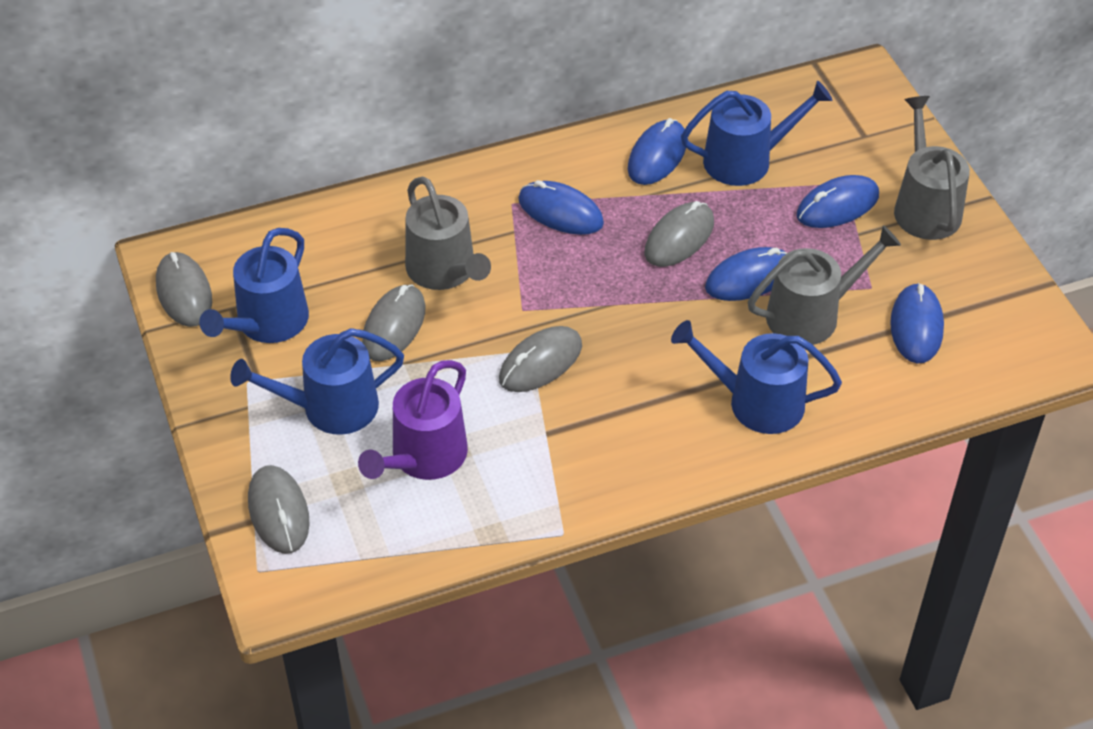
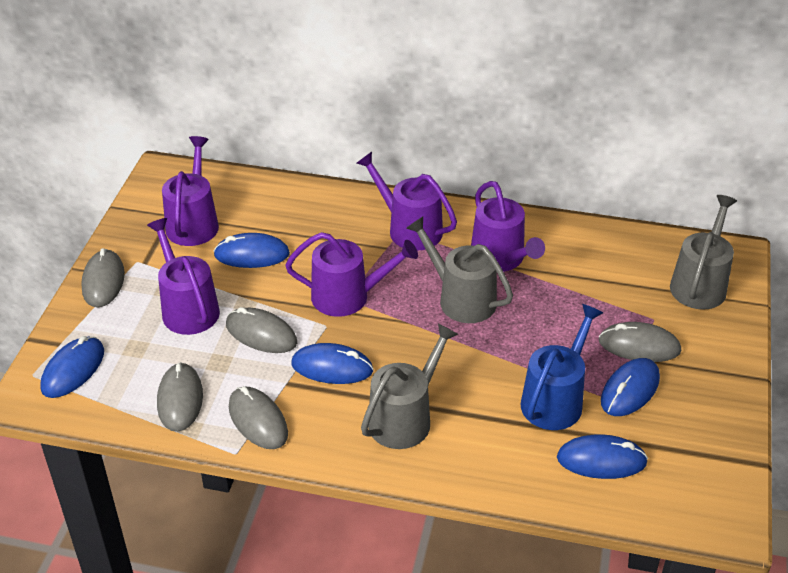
blue watering can: [199,228,309,343] [230,328,404,435] [671,320,842,434] [681,81,832,186] = 4 -> [520,304,603,430] = 1
purple watering can: [358,360,468,480] = 1 -> [147,218,220,335] [162,136,219,246] [285,232,418,317] [357,152,457,251] [471,181,545,272] = 5

